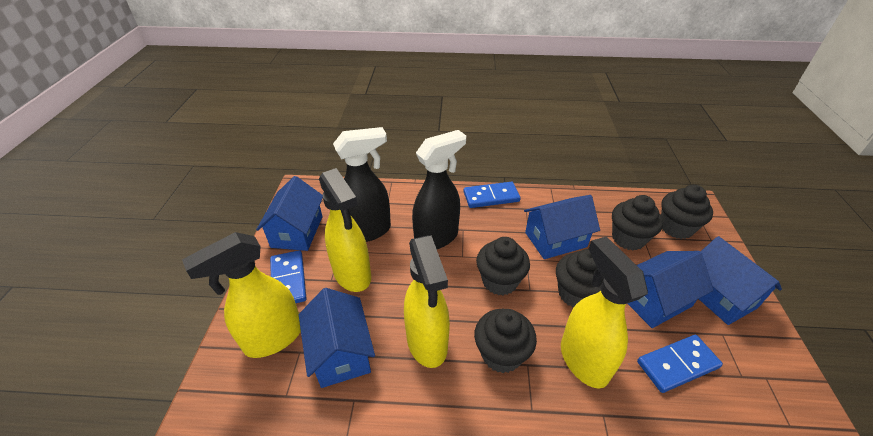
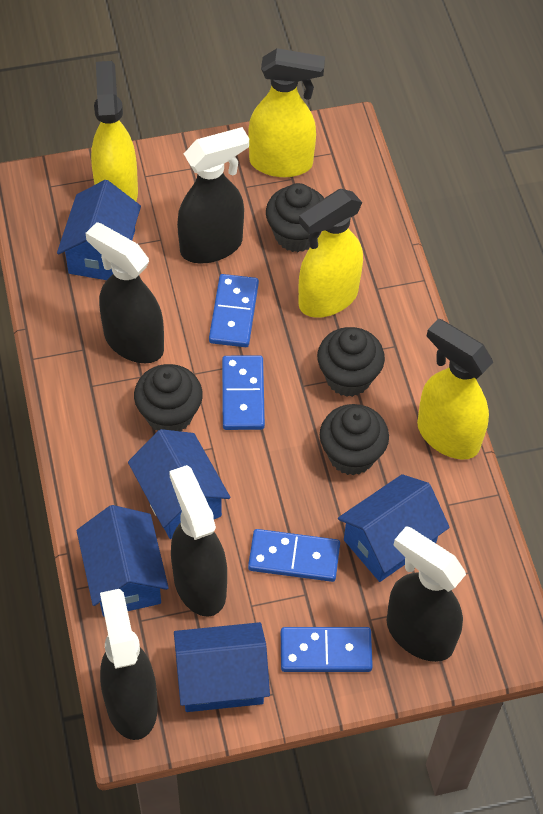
black cupcake: [474,309,537,373] [476,237,530,295] [556,249,604,308] [612,195,663,250] [661,185,713,239] = 5 -> [134,364,203,432] [266,183,324,252] [317,327,385,397] [320,404,389,476] = 4
black spray bottle: [333,127,391,242] [412,130,466,249] = 2 -> [86,222,164,363] [100,589,158,740] [169,465,227,617] [177,127,249,263] [387,526,466,662] = 5
blue domino: [270,250,307,303] [463,182,521,208] [637,335,723,393] = 3 -> [209,274,259,347] [222,355,265,430] [248,529,340,582] [281,627,373,672] = 4

